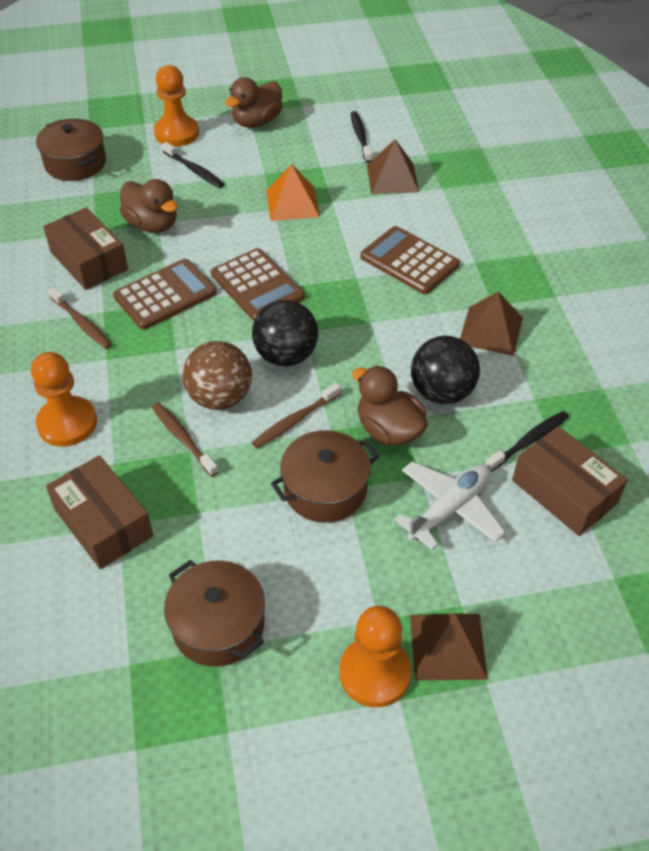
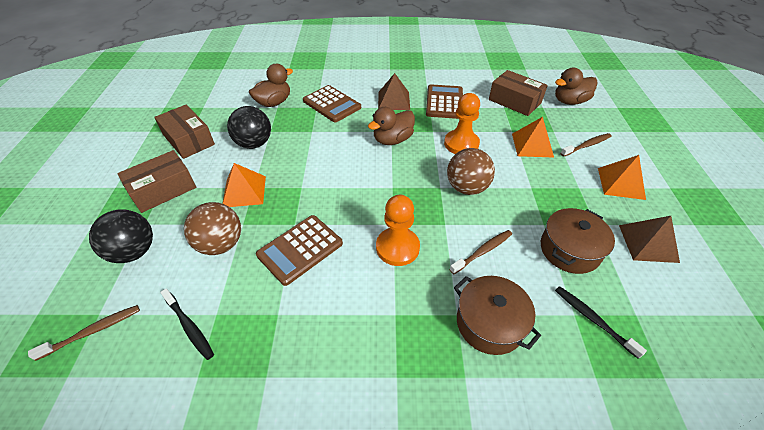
black toothbrush: [162,142,224,188] [351,111,372,163] [485,411,569,472] = 3 -> [160,288,214,360] [555,286,647,359] = 2
brown ball: [183,341,252,410] = 1 -> [184,202,241,255] [447,148,495,195] = 2
brown pot: [36,119,106,181] [164,560,265,667] [271,430,379,523] = 3 -> [454,276,541,355] [541,208,615,274] = 2
brown pyramid: [367,139,419,194] [410,613,488,680] [460,291,523,356] = 3 -> [378,73,410,110] [619,216,680,263] = 2
orange pawn: [31,352,97,447] [154,65,199,147] [340,606,411,707] = 3 -> [376,195,420,266] [444,93,480,154] = 2
orange pyramid: [266,164,320,221] = 1 -> [222,163,266,207] [512,117,554,158] [598,155,646,200] = 3
white plane: [394,461,506,550] = 1 -> none = 0

